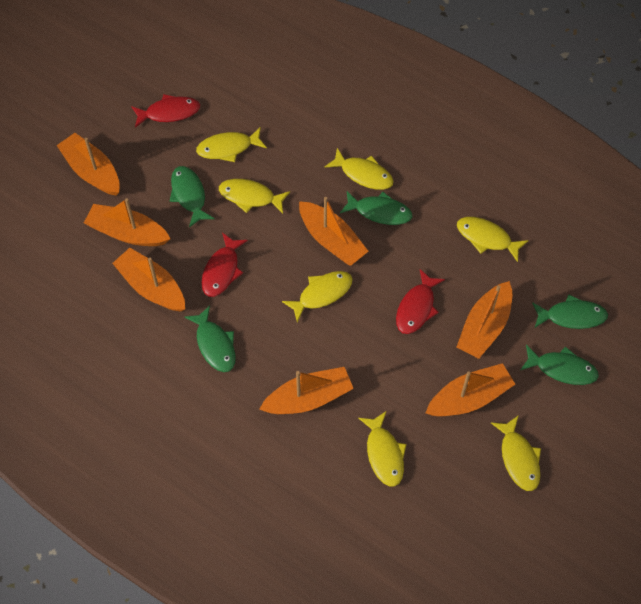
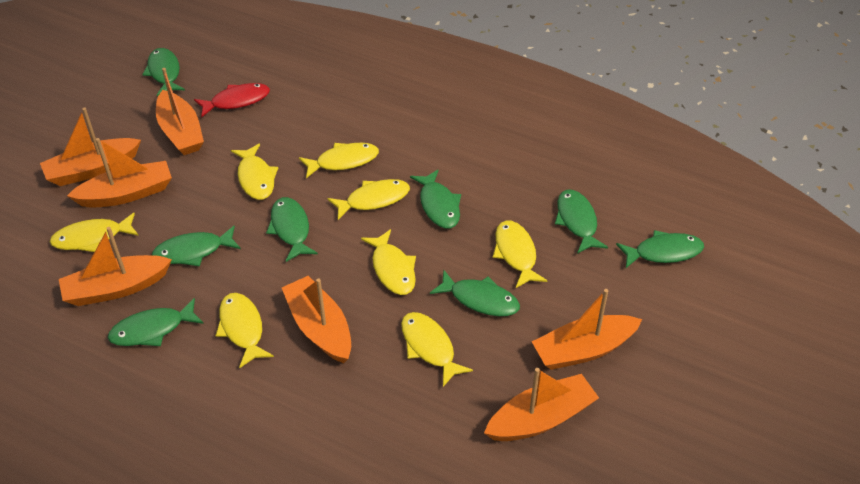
green fish: [170,166,215,227] [185,305,236,372] [340,191,412,225] [520,345,599,385] [532,294,608,329] = 5 -> [108,298,204,346] [142,48,185,96] [152,226,241,266] [266,197,318,262] [410,169,461,229] [430,270,520,316] [555,190,608,254] [616,230,704,268] = 8
red fish: [131,94,200,128] [201,233,248,297] [396,269,445,334] = 3 -> [194,83,270,118] = 1
yellow fish: [196,127,267,162] [219,179,290,214] [282,271,353,322] [325,148,394,190] [358,411,407,487] [457,217,529,262] [491,415,541,491] = 7 -> [50,213,139,252] [216,293,274,369] [231,144,278,200] [299,143,379,178] [327,179,410,220] [361,229,416,295] [401,312,473,387] [493,220,548,288] = 8

